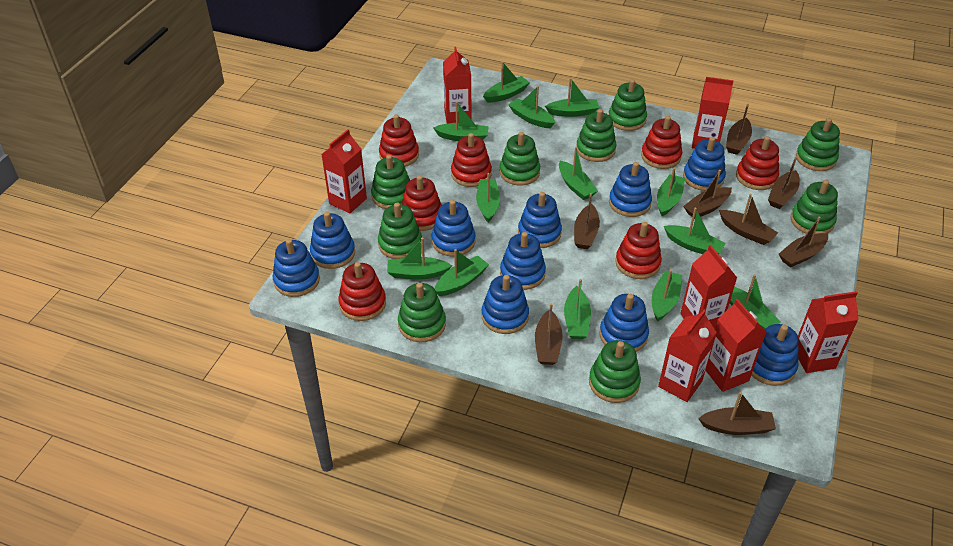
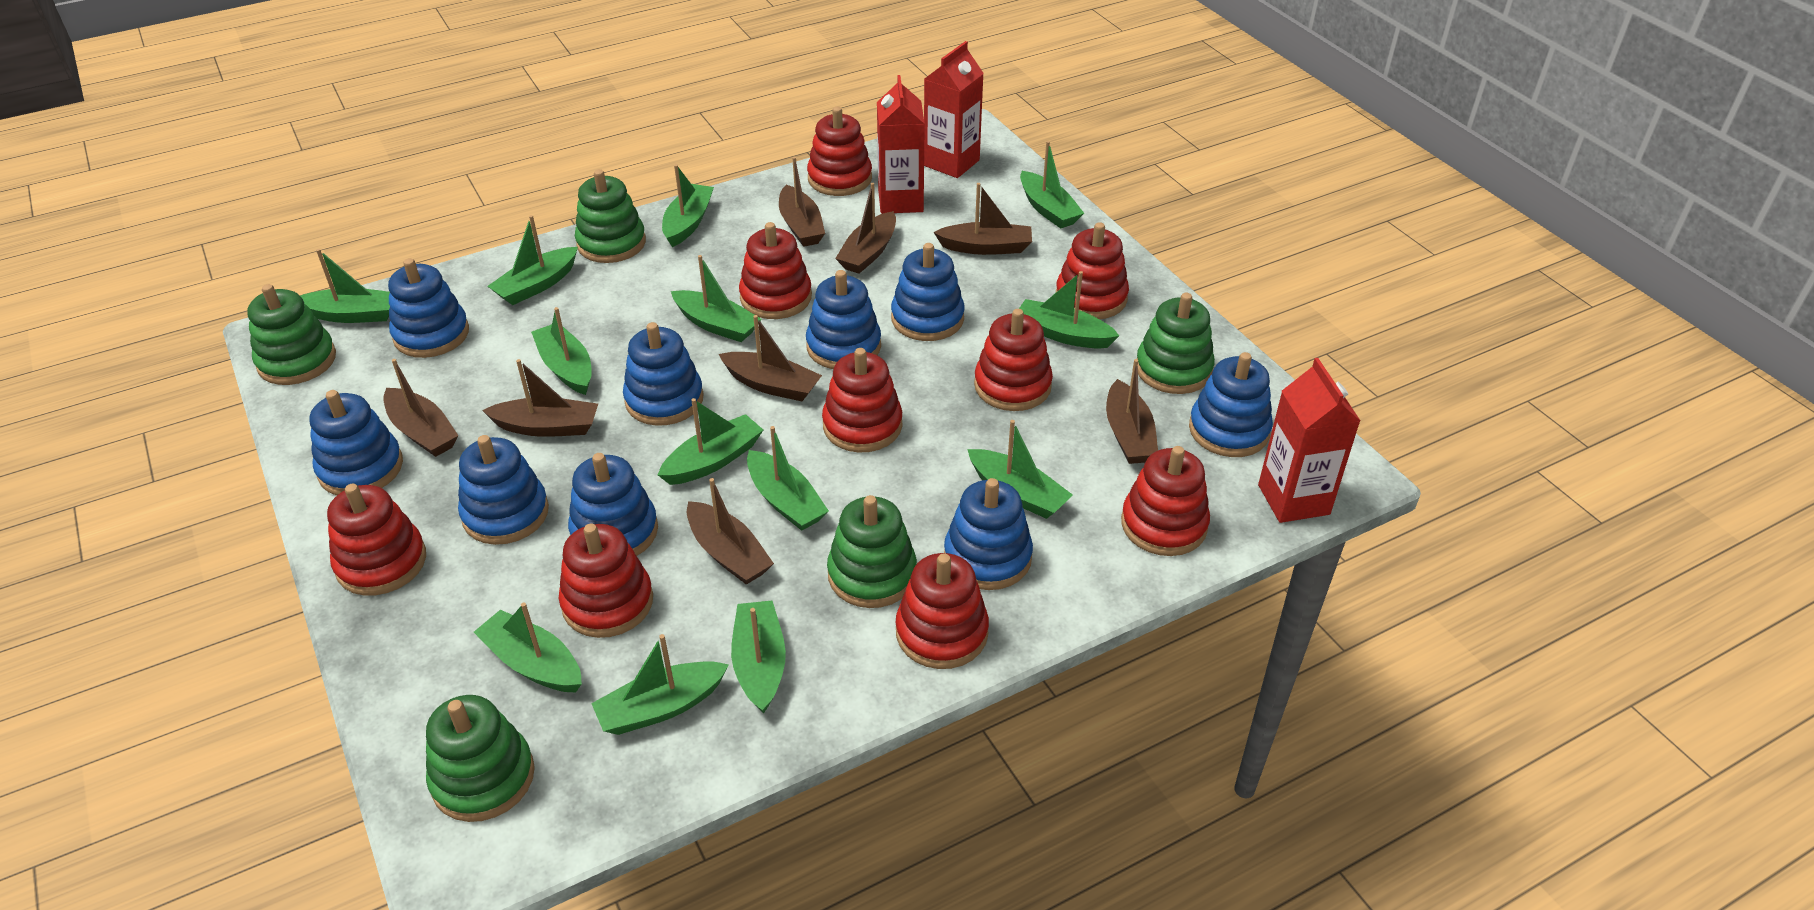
blue stacking toy: [272,239,320,297] [310,212,355,269] [432,200,476,257] [482,275,529,334] [500,232,546,290] [518,192,562,248] [600,294,649,352] [609,162,652,217] [683,137,726,191] [752,324,799,386] = 10 -> [309,390,403,496] [388,258,469,358] [458,435,549,545] [568,453,658,556] [623,322,704,426] [806,270,881,369] [891,243,965,341] [944,478,1033,590] [1189,352,1273,457] = 9
green stacking toy: [371,155,410,209] [378,203,422,259] [398,283,446,342] [500,132,540,185] [576,109,617,162] [589,340,641,403] [609,79,647,131] [790,180,838,234] [796,118,840,171] = 9 -> [247,284,336,385] [426,695,535,822] [575,169,646,263] [827,495,917,608] [1137,293,1215,394] = 5
red carton: [321,129,367,213] [443,47,471,124] [658,309,717,402] [680,245,737,329] [692,77,734,149] [706,299,767,392] [798,291,859,373] = 7 -> [877,75,925,214] [924,41,984,178] [1258,358,1361,523] = 3
red stacking toy: [338,262,386,321] [379,114,419,167] [402,175,442,231] [451,133,492,187] [615,222,662,279] [641,116,682,169] [736,136,779,190] = 7 -> [327,484,426,596] [559,524,653,638] [739,222,812,319] [807,107,872,196] [822,348,902,452] [896,553,989,669] [974,309,1053,411] [1056,222,1129,319] [1121,446,1210,556] = 9

